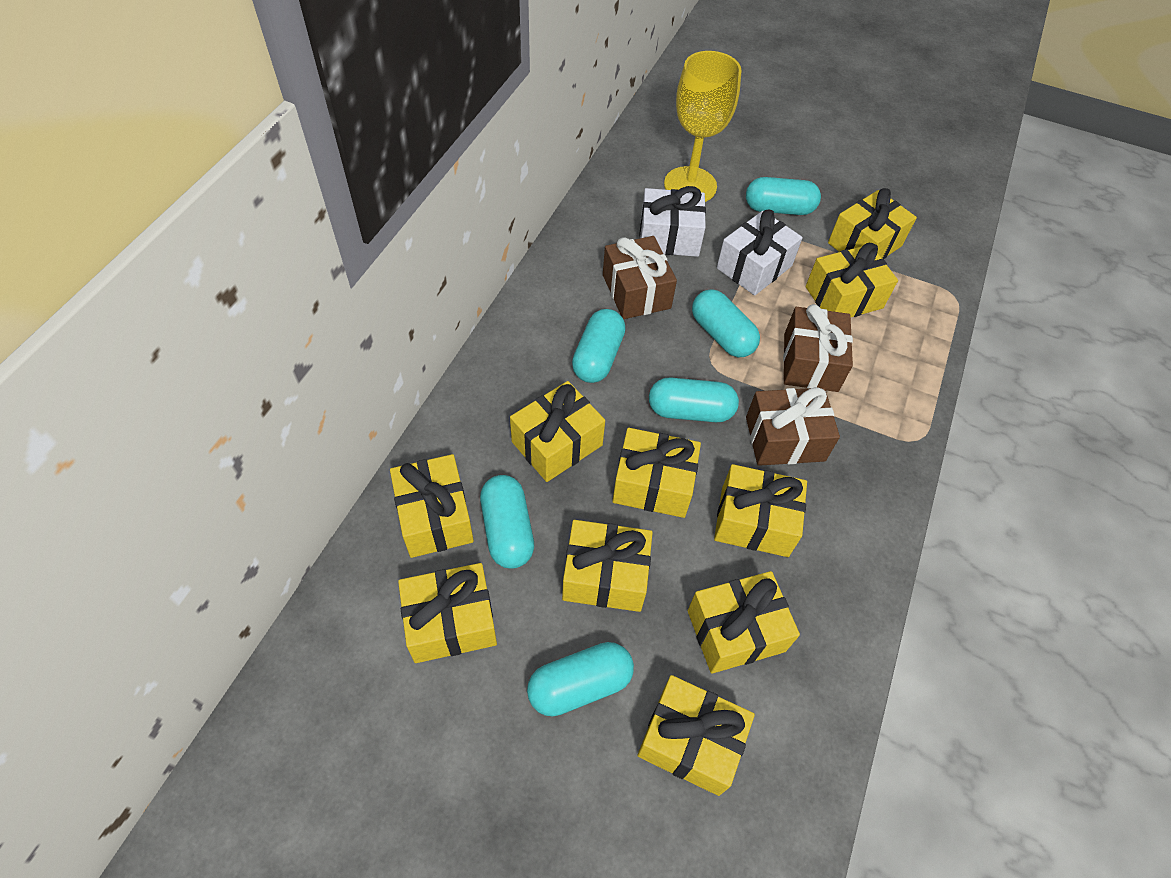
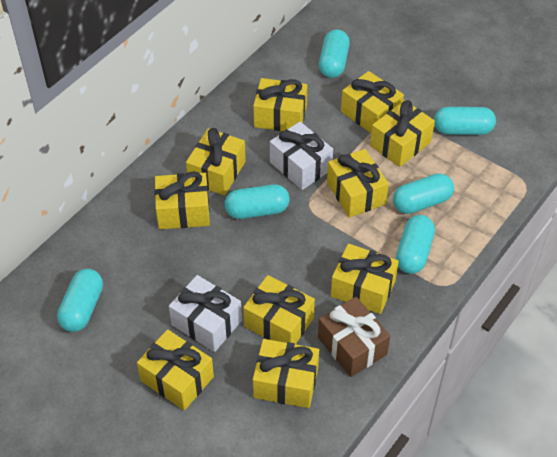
brown gift: [603,236,677,319] [746,387,840,466] [783,304,853,392] = 3 -> [318,297,390,377] = 1
yellow goblet: [664,51,742,202] = 1 -> none = 0

